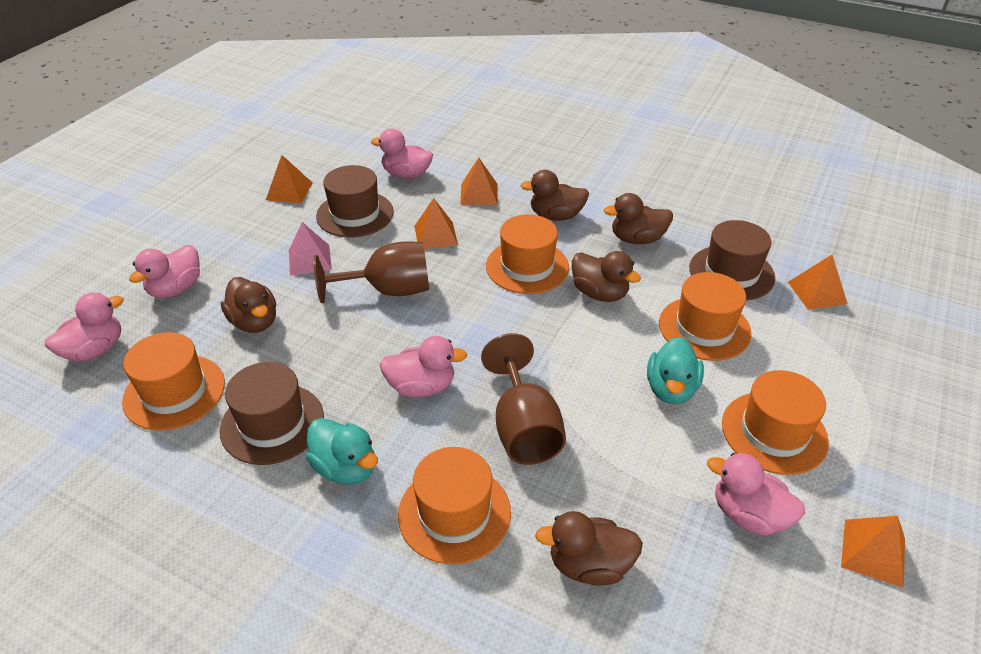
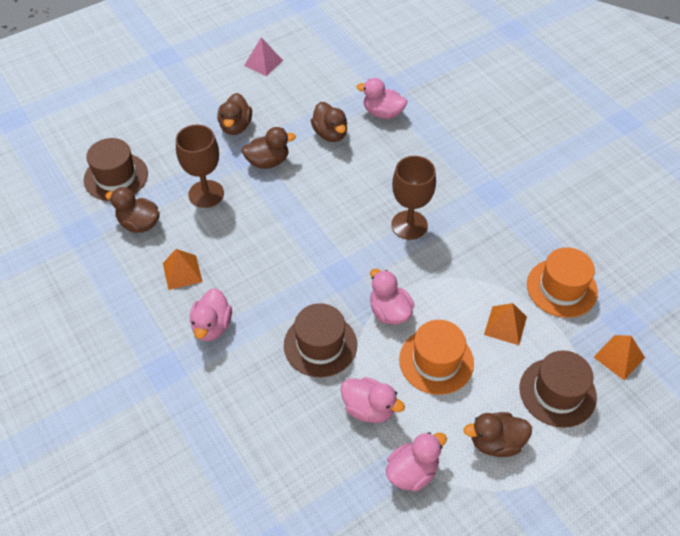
orange hat: [122,332,225,430] [398,447,511,564] [486,214,569,294] [659,272,752,361] [722,370,829,475] = 5 -> [399,320,474,395] [527,247,598,318] = 2
orange pyramid: [266,155,313,203] [414,198,458,249] [460,158,498,205] [788,255,848,310] [841,516,905,588] = 5 -> [163,249,202,290] [484,303,527,345] [594,335,645,380] = 3
turquoise duck: [306,418,378,485] [647,337,704,404] = 2 -> none = 0

